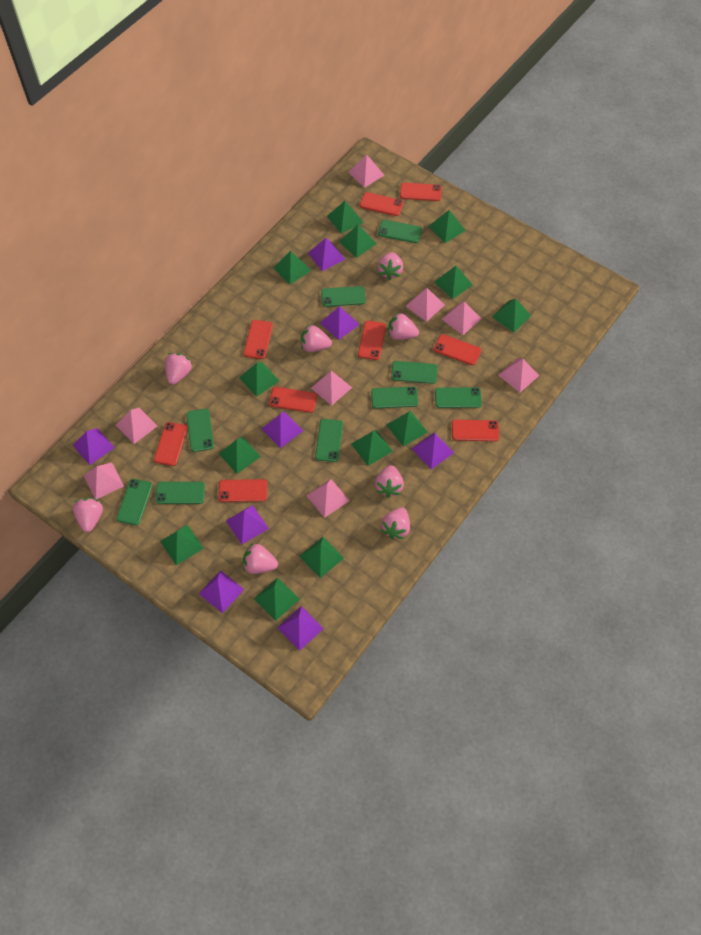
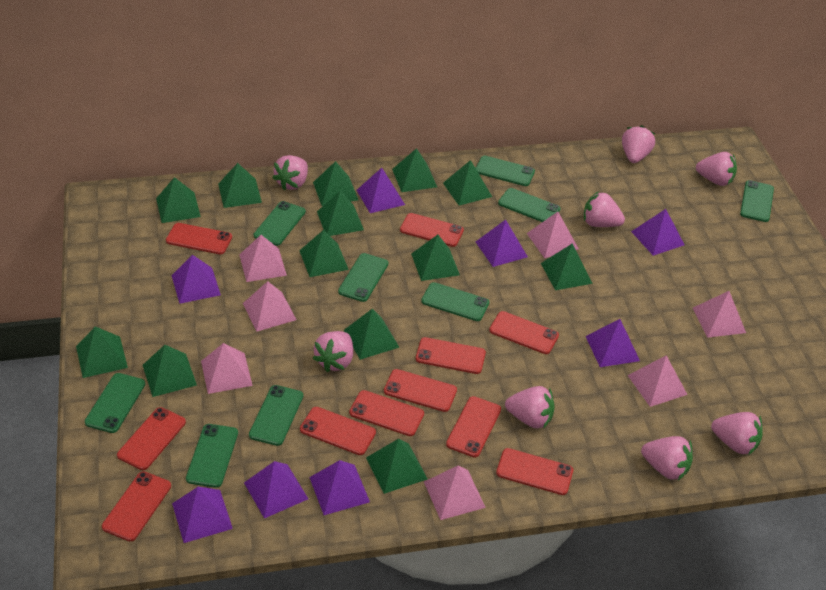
pink pyramid: [84,463,124,499] [116,408,157,444] [306,479,349,518] [311,371,352,406] [348,154,384,188] [406,288,445,322] [442,301,481,335] [498,358,539,393] = 8 -> [201,343,253,394] [239,235,287,282] [243,281,297,332] [424,465,486,520] [527,212,579,258] [628,355,688,407] [693,291,746,338] = 7
red phone: [154,422,188,466] [219,479,267,502] [244,320,273,359] [269,387,317,413] [358,321,386,360] [360,192,403,216] [400,183,442,201] [433,334,481,365] [452,420,499,441] = 9 -> [102,471,171,541] [117,407,186,470] [166,223,232,254] [300,407,376,455] [349,390,424,436] [384,369,457,412] [400,213,464,247] [416,337,486,374] [446,396,501,458] [489,311,559,354] [496,448,573,495] = 11

